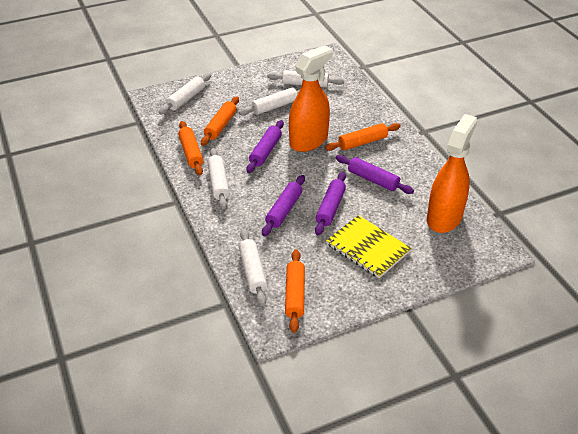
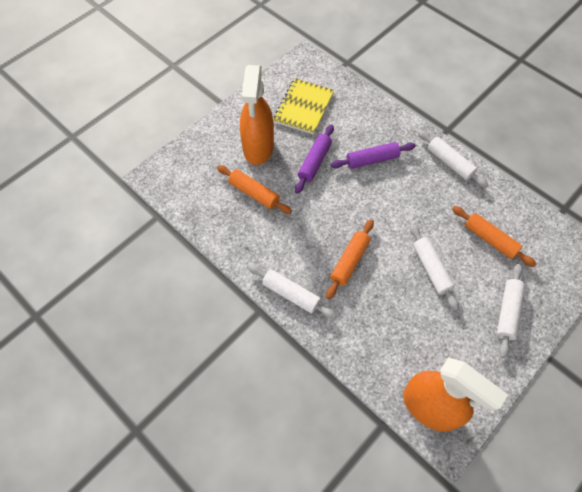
orange rolling pin: [178,121,204,175] [201,96,239,146] [285,249,305,333] [325,123,401,151] = 4 -> [217,165,292,214] [326,219,374,299] [452,206,536,267] = 3
purple rolling pin: [246,120,284,173] [262,175,305,236] [315,172,346,235] [336,155,414,194] = 4 -> [295,124,334,194] [330,142,416,169] = 2
white rolling pin: [159,73,211,114] [207,148,229,209] [239,87,300,116] [239,229,267,306] [267,70,344,87] = 5 -> [248,265,336,319] [410,224,459,311] [418,130,488,188] [497,264,525,358] = 4

